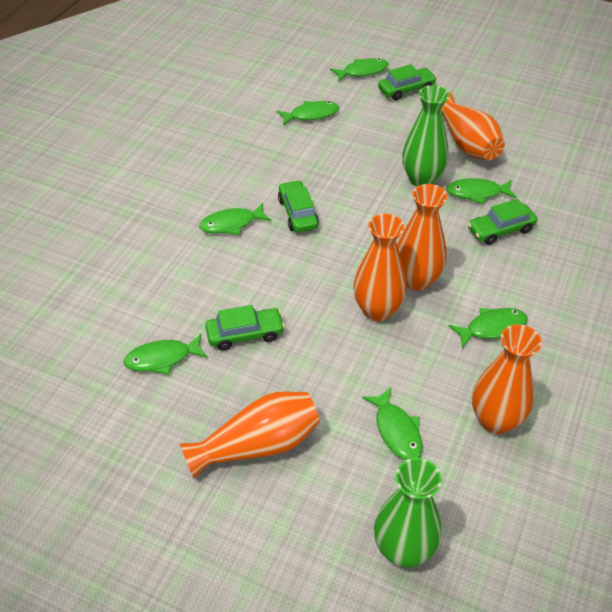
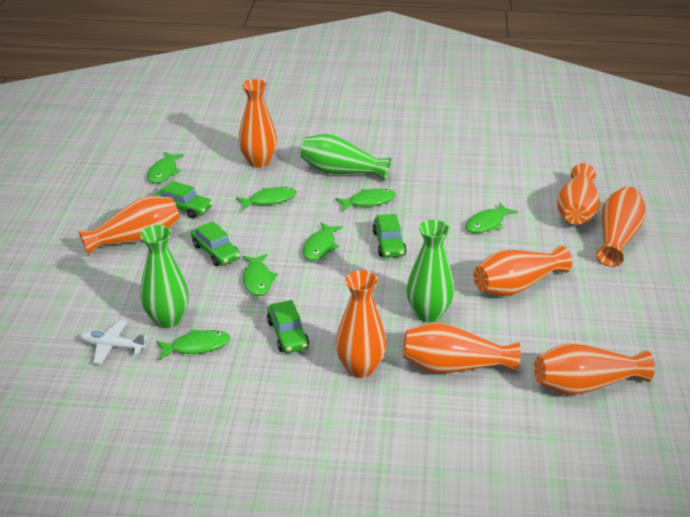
green vase: [374,458,442,567] [402,85,449,187] = 2 -> [140,225,189,328] [301,134,391,181] [407,220,454,323] = 3
orange vase: [180,391,320,478] [353,214,407,321] [397,184,447,291] [441,92,505,160] [472,324,542,434] = 5 -> [78,196,180,255] [238,79,277,168] [336,270,386,378] [403,323,521,373] [474,246,572,296] [534,343,655,395] [557,163,600,225] [596,186,646,267] = 8
white plane: none = 0 -> [80,320,148,364] = 1

